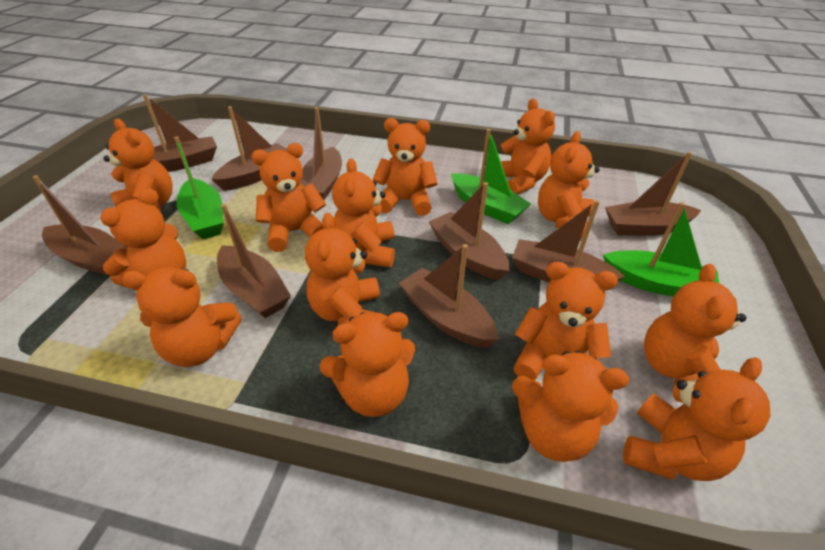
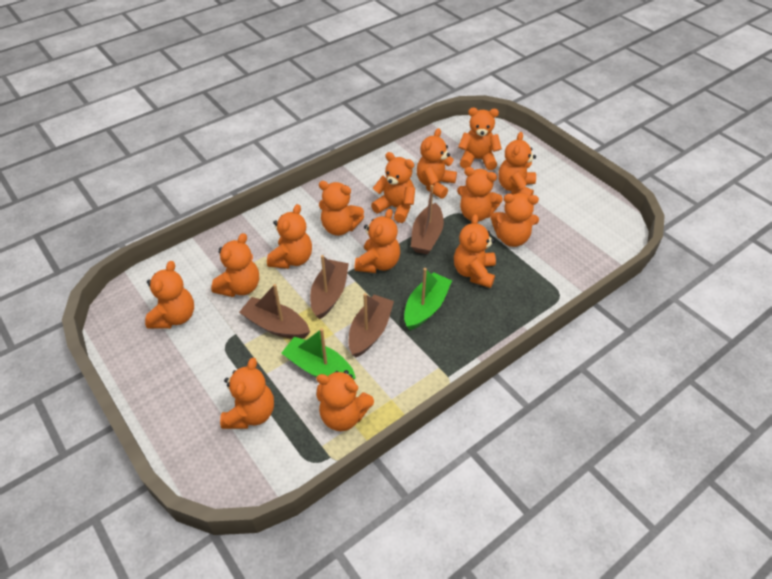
brown boat: [33,175,127,276] [143,94,217,172] [211,106,287,191] [217,204,291,318] [300,107,342,200] [399,244,499,348] [429,182,509,280] [512,200,625,283] [605,152,701,236] = 9 -> [239,284,310,339] [310,255,349,319] [348,293,394,357] [411,185,444,254] = 4
green boat: [174,136,224,239] [451,129,531,224] [603,202,719,296] = 3 -> [281,328,356,380] [404,268,452,330] = 2

